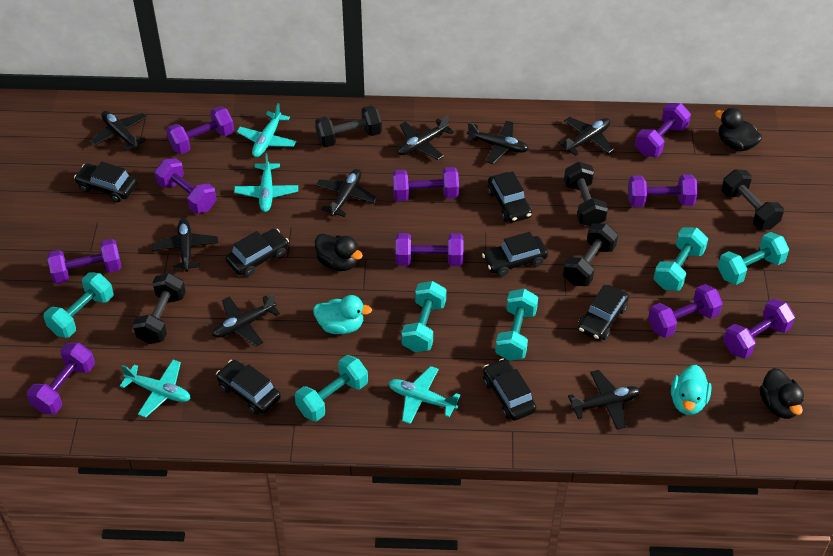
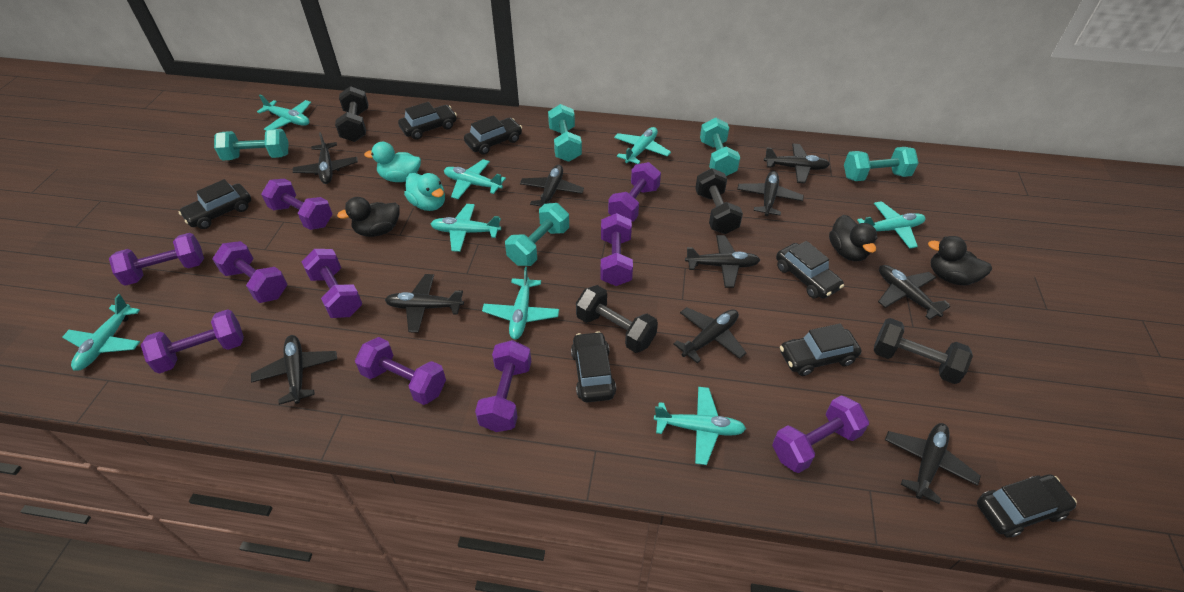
black dumbbell: [133,273,186,344] [315,105,382,147] [563,223,618,286] [564,162,608,226] [721,169,784,230] = 5 -> [335,86,368,142] [576,285,658,353] [695,168,743,234] [874,318,973,384] = 4
black plane: [91,111,147,152] [152,218,218,272] [212,294,280,347] [316,169,377,217] [397,115,454,160] [466,121,529,164] [558,117,614,156] [568,370,641,430] = 8 -> [251,335,337,405] [293,132,358,184] [385,274,464,333] [520,165,584,207] [673,307,746,363] [685,235,760,288] [737,171,804,216] [764,144,830,183] [878,265,950,320] [885,423,981,504] = 10
turquoise dumbbell: [44,272,113,338] [295,355,368,421] [401,281,446,352] [495,289,538,361] [653,228,708,291] [718,232,789,285] = 6 -> [214,129,288,161] [505,203,569,266] [548,104,582,162] [700,118,740,176] [844,147,919,181] = 5
turquoise plane: [120,360,191,418] [234,153,298,212] [237,103,297,157] [388,366,460,424] = 4 -> [62,294,140,371] [257,95,311,131] [431,204,501,252] [444,159,506,199] [482,267,559,339] [614,127,671,164] [654,387,746,465] [857,201,925,249] = 8

